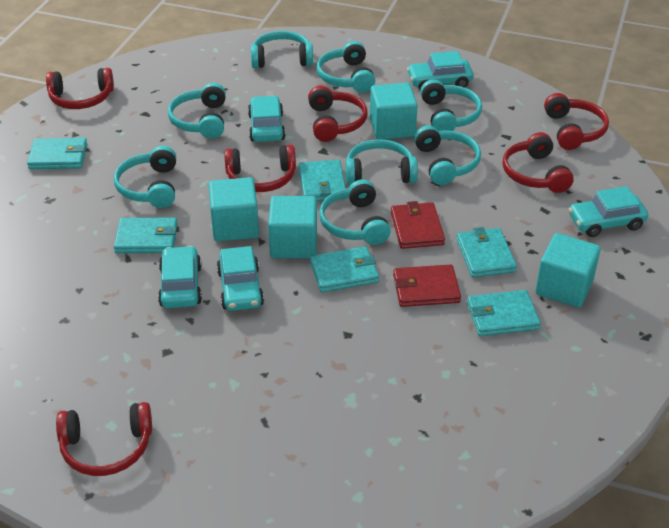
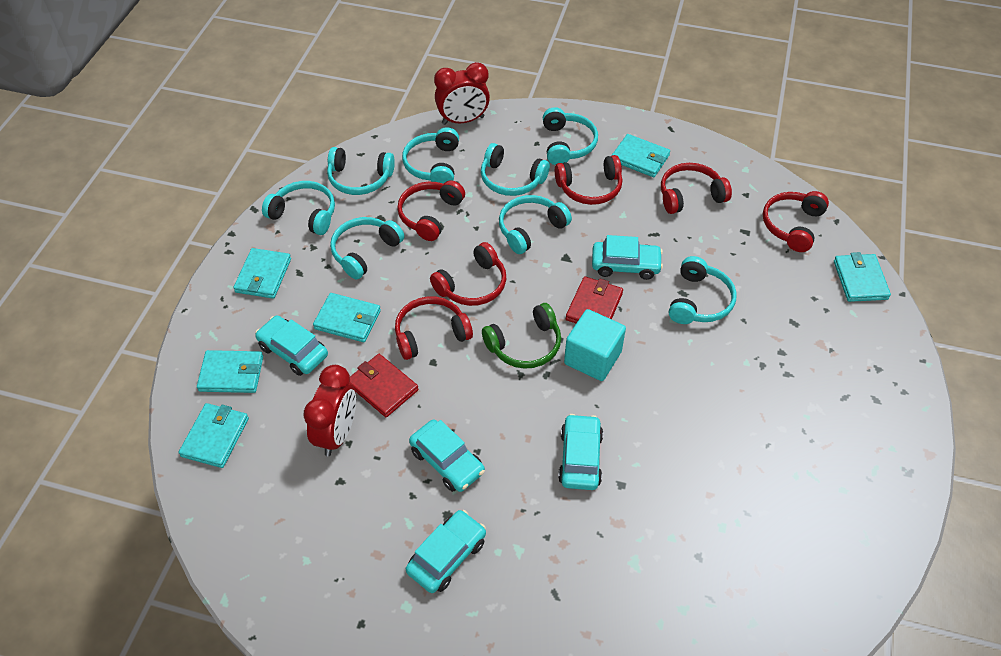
green headphones: none = 0 -> [482,303,561,369] = 1
red clock: none = 0 -> [304,365,356,456] [434,62,490,125] = 2
turquoise cube: [209,177,259,242] [268,196,317,258] [370,83,418,140] [535,233,601,308] = 4 -> [564,309,626,381] = 1

